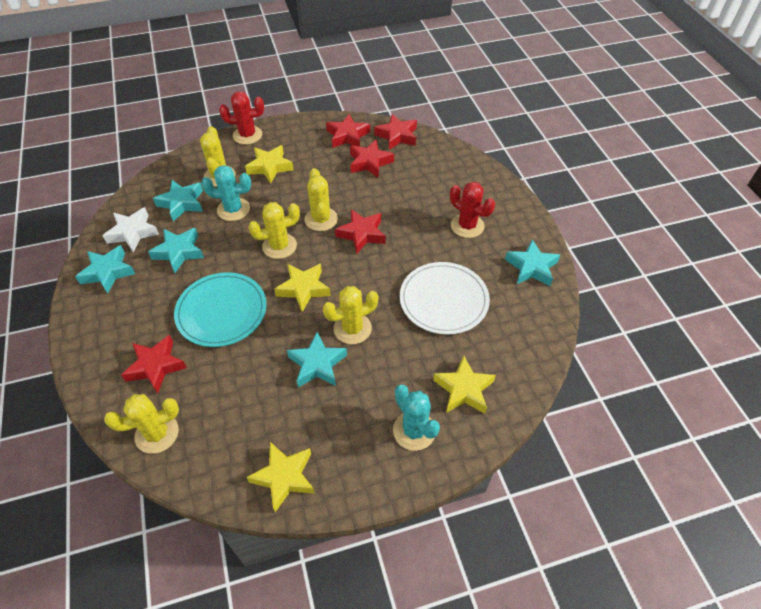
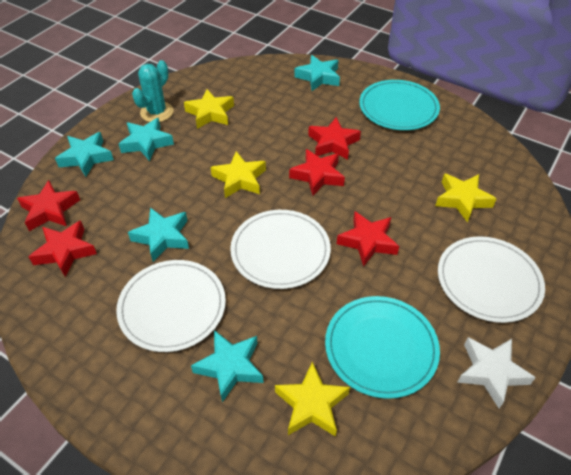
red cactus: [219,91,264,145] [450,182,495,238] = 2 -> none = 0
turquoise cactus: [201,165,251,221] [393,385,440,451] = 2 -> [132,60,174,122] = 1
turquoise plate: [174,272,267,347] = 1 -> [325,296,440,399] [359,80,440,130] = 2
white plate: [400,262,490,335] = 1 -> [116,260,226,352] [230,210,331,289] [438,236,545,323] = 3
yellow cactus: [104,394,179,454] [200,126,236,187] [248,202,300,259] [305,168,338,231] [323,286,378,344] = 5 -> none = 0

